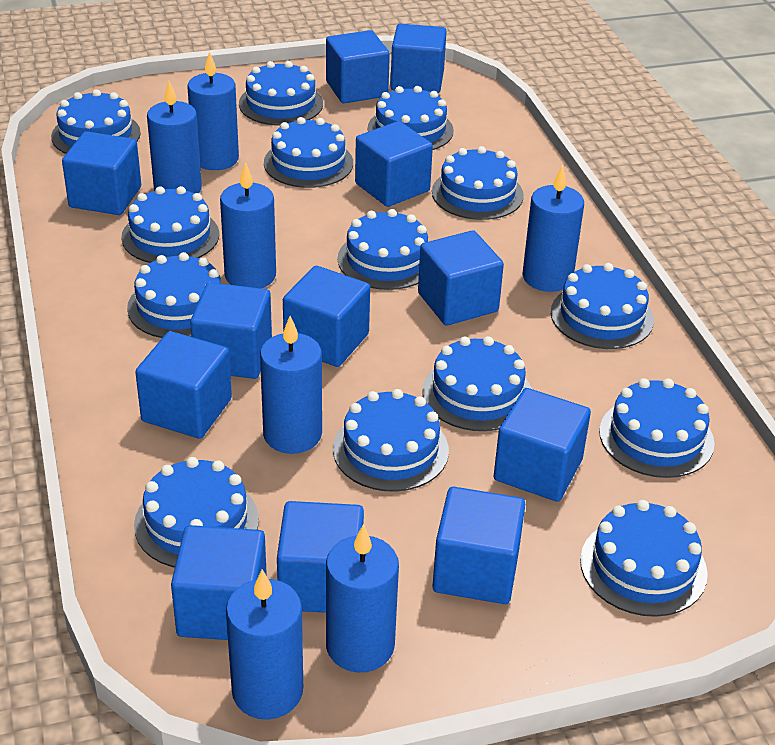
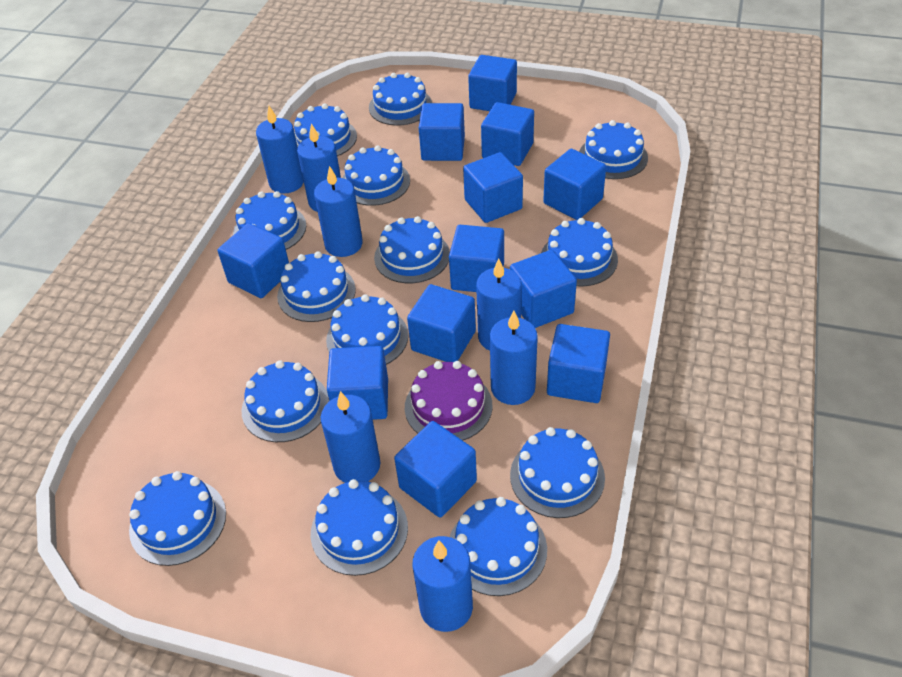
purple cake: none = 0 -> [405,361,493,441] = 1

